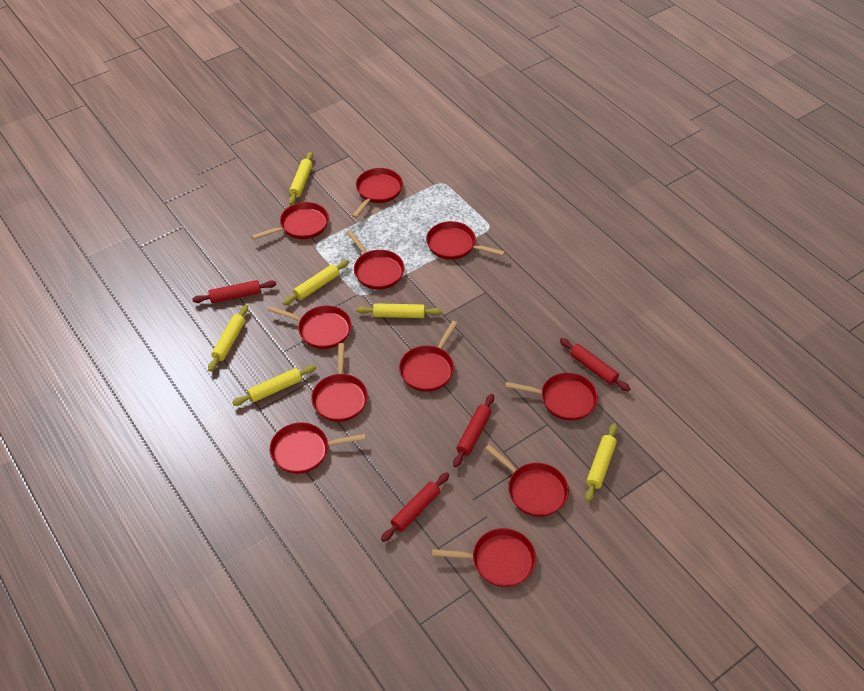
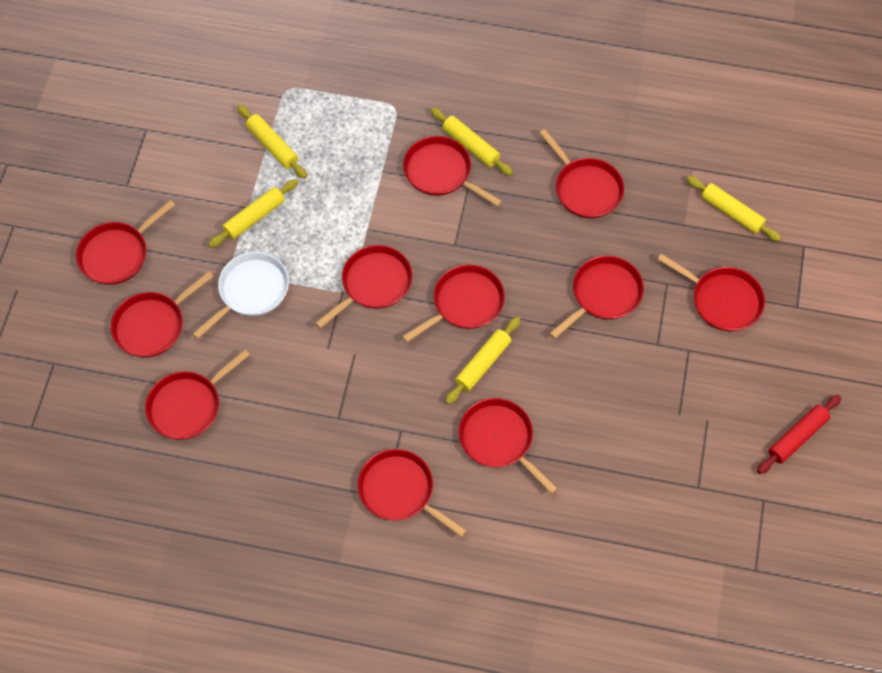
red rolling pin: [192,280,277,303] [381,472,449,542] [453,394,494,467] [560,338,630,392] = 4 -> [757,395,841,474] = 1
white pan: none = 0 -> [192,252,289,339] = 1
yellow rolling pin: [208,305,248,372] [232,365,316,406] [282,260,349,305] [289,152,313,205] [356,303,442,318] [585,423,618,502] = 6 -> [208,179,298,248] [237,105,307,179] [430,108,513,176] [445,317,521,404] [686,176,781,241] = 5

